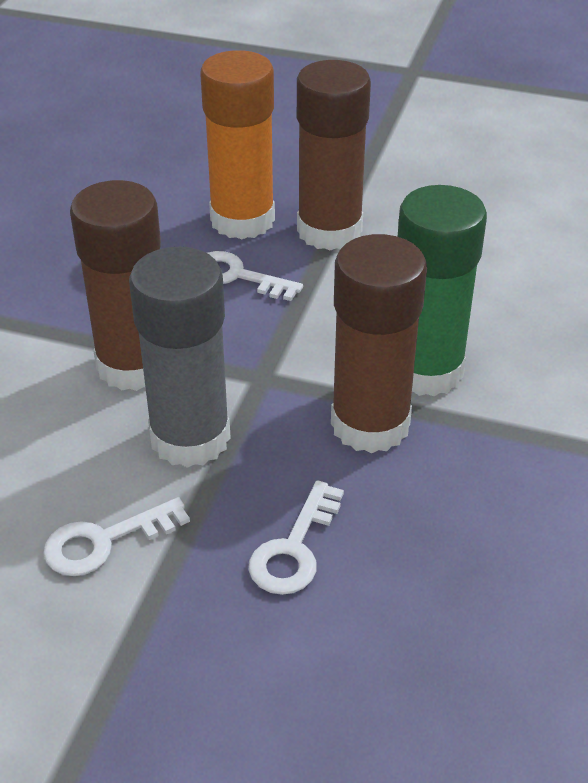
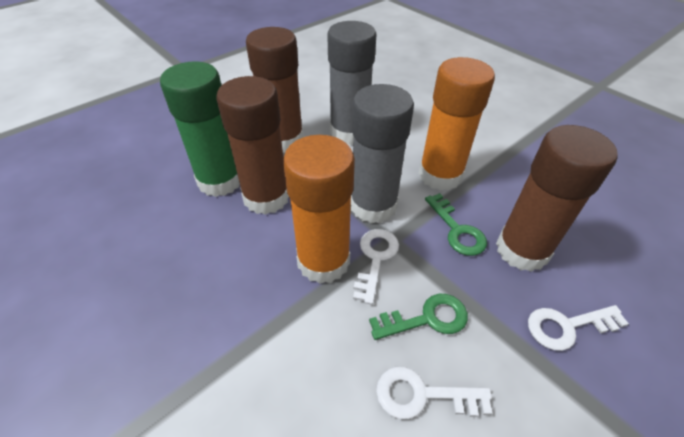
green key: none = 0 -> [369,294,468,340] [425,193,487,256] = 2
grey glue stick: [129,247,231,468] = 1 -> [327,21,376,145] [351,84,414,224] = 2
orange glue stick: [200,50,275,239] = 1 -> [283,135,355,284] [419,57,495,191] = 2

